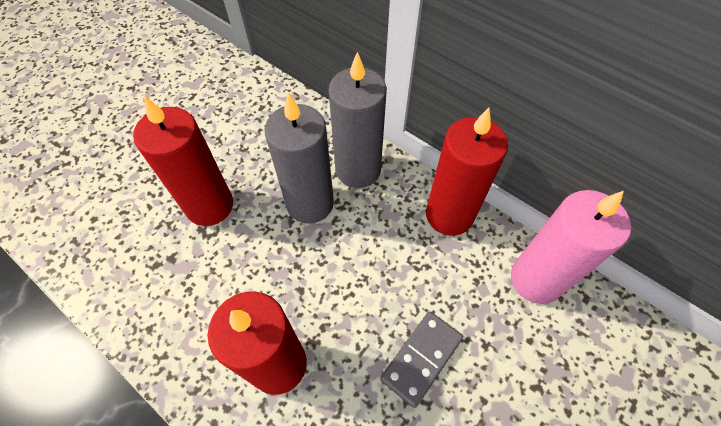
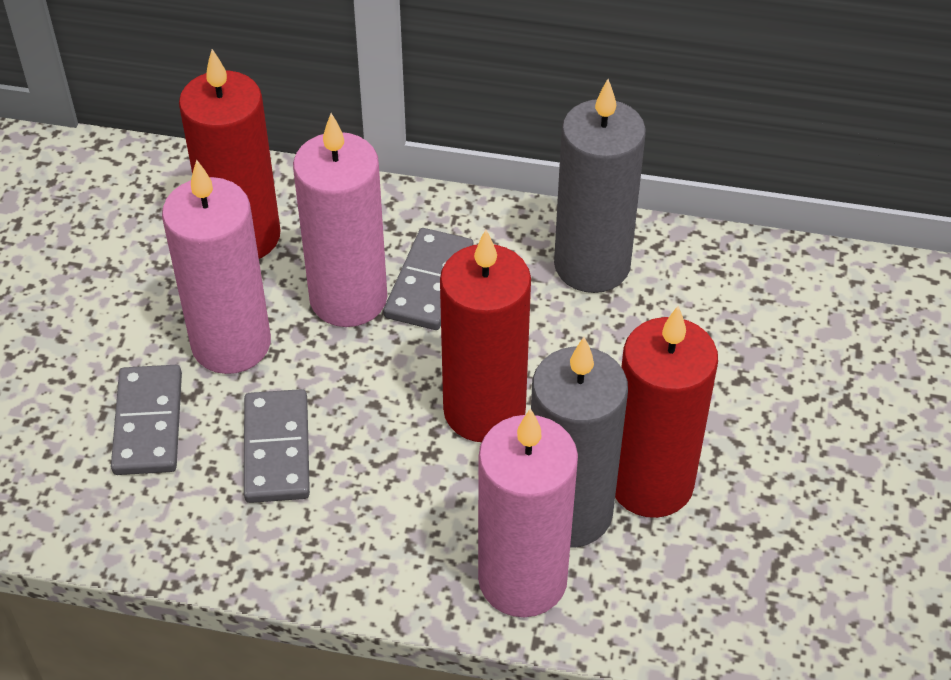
grey domino: [380,311,463,408] = 1 -> [111,365,182,475] [244,389,310,503] [383,228,474,330] = 3
pink candle: [511,190,631,304] = 1 -> [162,159,271,374] [293,113,387,327] [478,408,578,617] = 3

